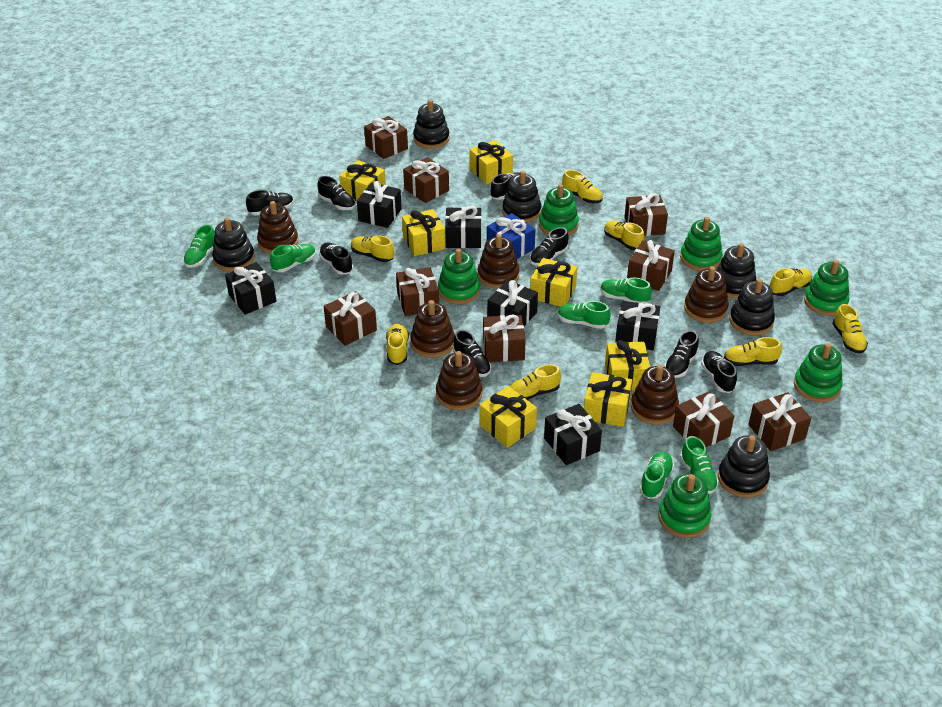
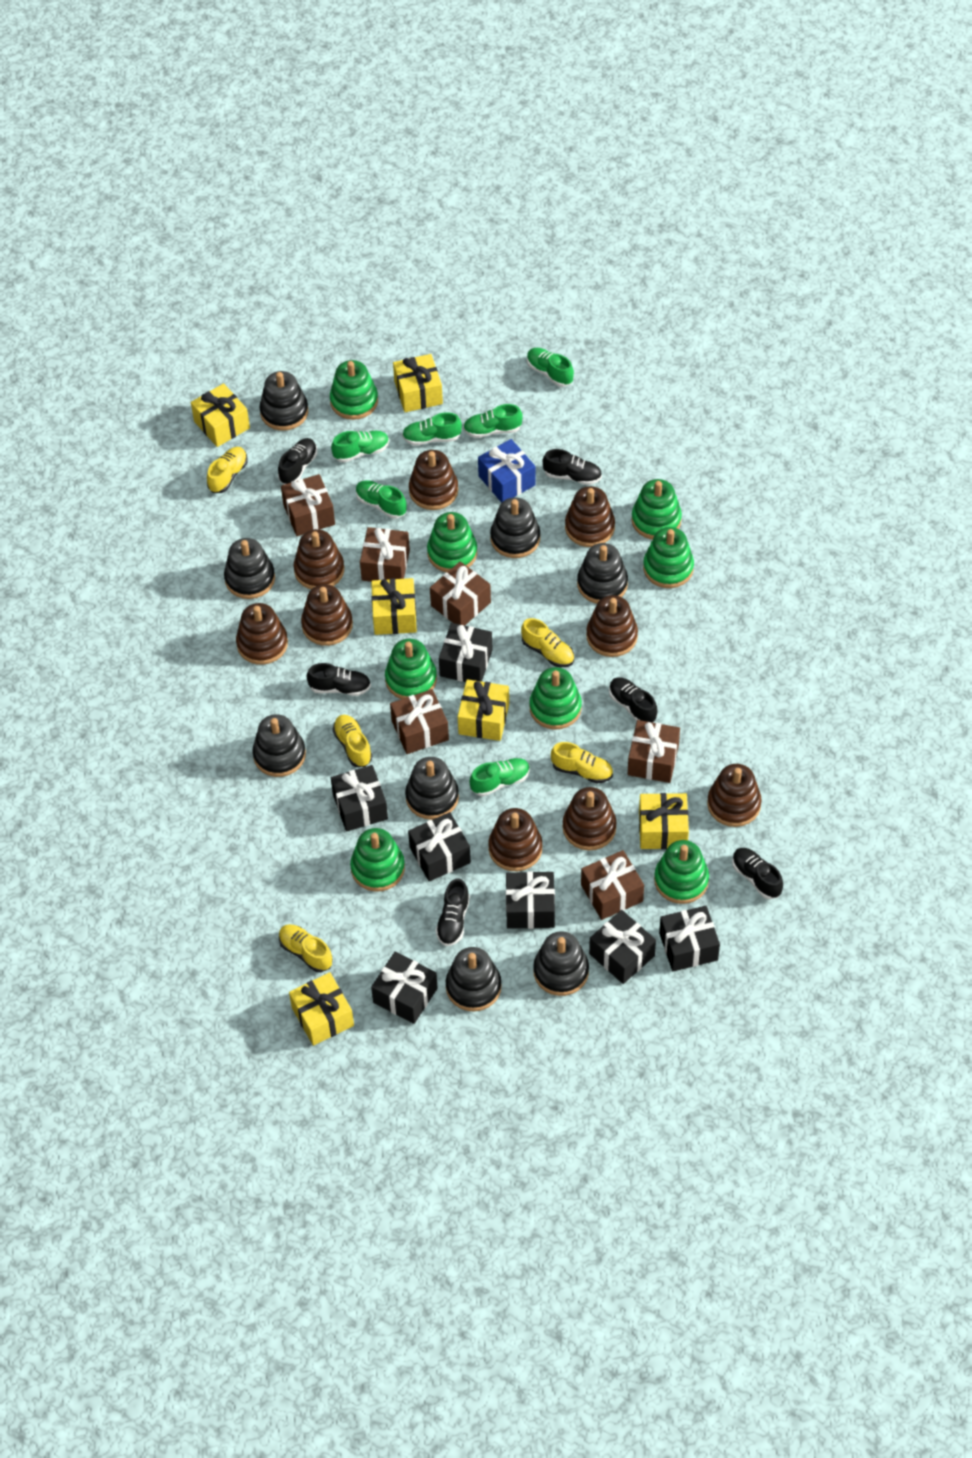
black gift: [225,262,276,315] [357,181,402,228] [445,206,482,248] [487,280,538,326] [544,404,602,465] [615,301,660,350] = 6 -> [331,765,388,832] [371,952,438,1024] [408,812,471,881] [439,623,493,682] [506,871,555,929] [589,910,656,984] [659,906,720,971] = 7
black shoe: [246,190,294,215] [317,176,356,210] [319,243,353,275] [453,330,491,377] [490,172,520,200] [530,227,569,266] [664,330,699,378] [701,351,737,393] = 8 -> [278,438,317,485] [307,663,371,696] [436,878,470,946] [543,449,602,485] [609,677,658,723] [732,848,783,899] = 6
black stacking toy: [212,217,255,272] [413,100,450,149] [502,171,541,223] [717,243,756,298] [718,435,770,498] [729,279,775,335] = 6 -> [224,538,275,599] [252,714,306,777] [259,371,308,431] [405,757,459,820] [446,947,501,1012] [490,497,540,558] [533,931,589,996] [577,543,628,604] = 8
brown gift: [323,291,377,346] [364,116,408,159] [396,267,439,316] [403,157,449,203] [483,315,526,362] [624,194,668,236] [627,240,675,291] [673,391,734,447] [748,392,811,451] = 9 -> [281,474,335,536] [360,527,410,582] [390,689,449,754] [430,561,491,626] [581,850,644,920] [628,720,680,783] = 6
brown stacking toy: [257,201,298,254] [410,300,455,358] [436,351,482,410] [478,234,519,289] [631,365,679,425] [684,266,729,323] = 6 -> [236,603,288,665] [294,529,344,589] [301,584,353,646] [409,450,458,510] [488,808,542,871] [563,787,617,850] [565,486,615,547] [586,595,638,657] [707,764,762,827] = 9
green stacking toy: [438,249,480,304] [539,184,579,236] [658,474,712,538] [680,217,723,271] [794,343,843,402] [804,260,849,316] = 6 -> [330,360,378,420] [350,828,405,892] [385,639,437,699] [427,512,477,572] [529,667,582,730] [631,479,682,539] [643,527,694,588] [654,840,709,904] = 8
yellow gift: [339,160,386,201] [402,209,446,256] [469,140,513,184] [479,386,537,448] [530,258,577,307] [584,372,632,427] [605,340,650,390] = 7 -> [191,383,250,447] [289,972,354,1046] [371,578,417,635] [393,354,443,412] [458,679,509,741] [639,793,689,849] = 6
yellow shoe: [351,235,394,262] [386,324,409,365] [510,364,561,400] [562,170,603,203] [604,220,645,250] [724,337,782,366] [770,268,812,296] [832,304,868,354] = 8 -> [207,447,248,493] [279,924,333,972] [333,715,372,767] [521,618,574,667] [551,742,613,783] = 5

